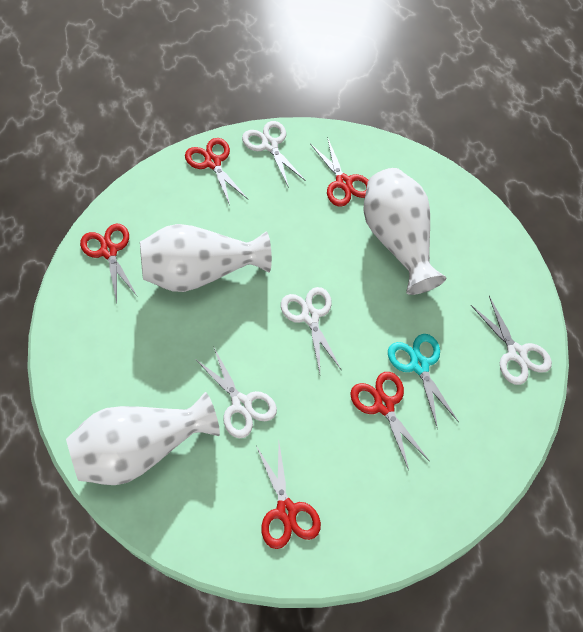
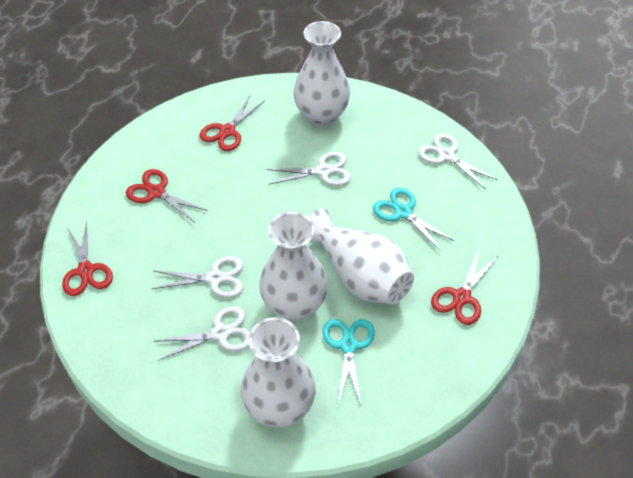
red scissors: [80,224,137,303] [185,138,248,205] [256,443,321,549] [311,137,368,207] [350,372,429,470] = 5 -> [62,221,113,296] [126,169,208,222] [200,96,265,151] [431,250,497,325] = 4
turquoise scissors: [388,334,459,429] = 1 -> [323,319,375,405] [373,188,454,251] = 2
white vase: [66,392,220,485] [140,224,272,292] [363,168,446,295] = 3 -> [241,317,316,427] [259,212,328,321] [294,21,350,127] [308,208,414,304] = 4

